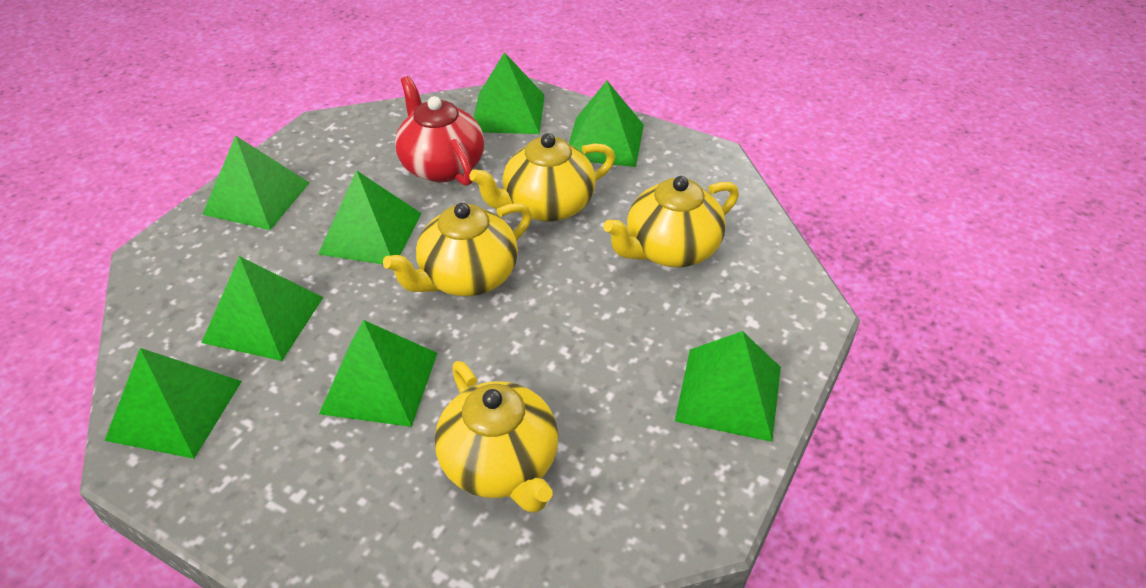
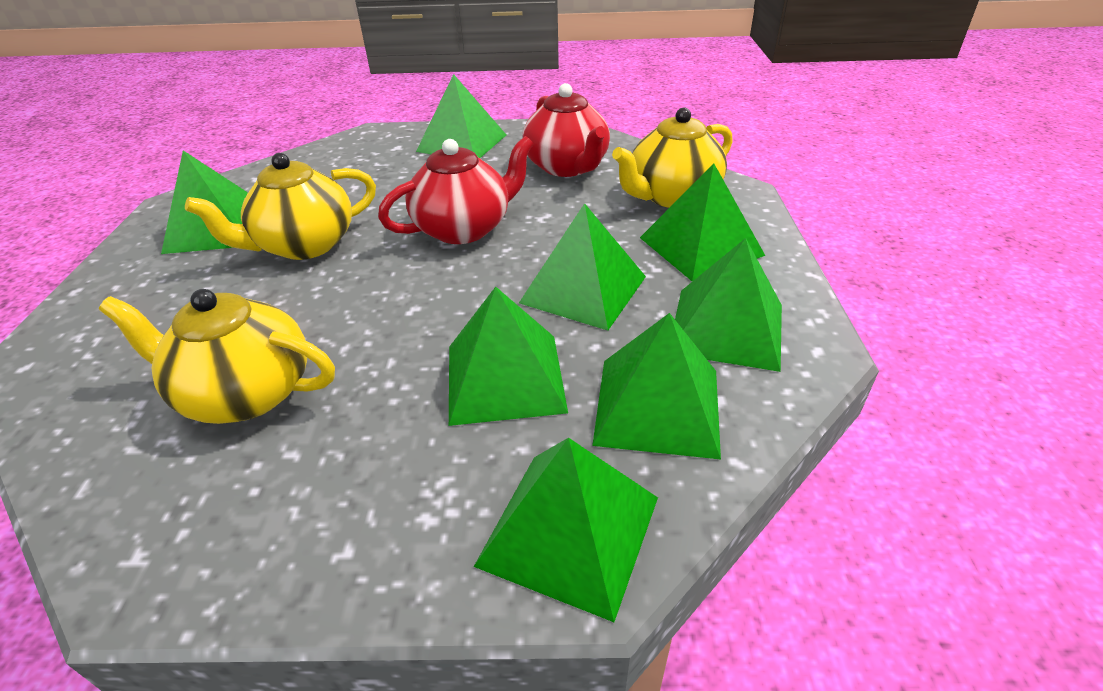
red teapot: [395,76,484,186] = 1 -> [378,136,534,244] [522,83,610,177] = 2
yellow teapot: [383,203,532,296] [435,361,558,513] [469,133,615,222] [603,176,739,267] = 4 -> [99,289,335,424] [185,153,376,260] [612,108,733,208] = 3

